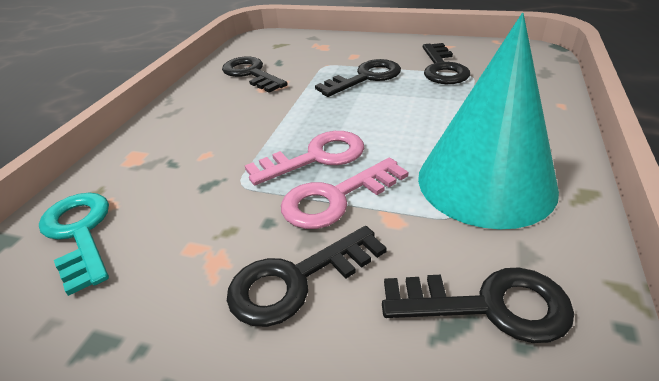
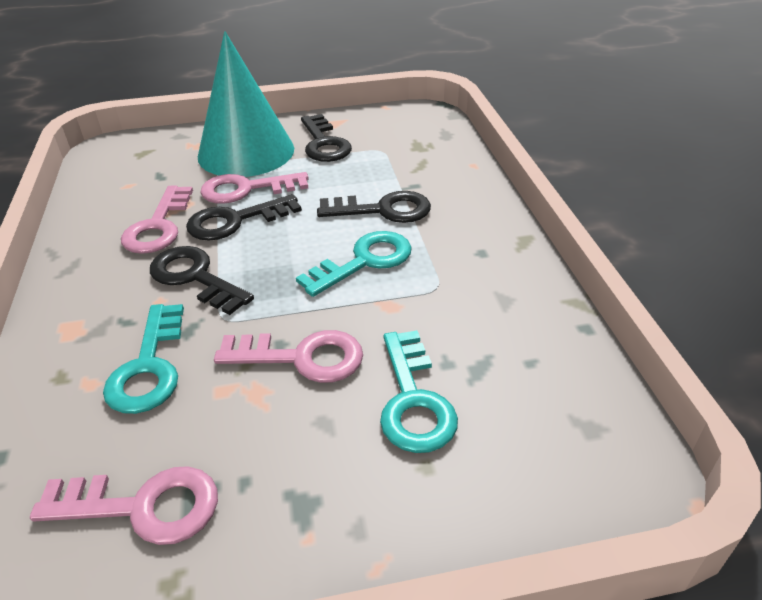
black key: [222,56,288,93] [227,226,387,327] [315,59,401,97] [382,267,574,343] [423,43,470,84] = 5 -> [150,246,254,315] [186,194,302,240] [301,114,352,162] [317,191,431,223] = 4
pink key: [245,131,364,185] [281,158,408,229] = 2 -> [30,466,218,545] [121,186,193,254] [200,172,309,204] [214,330,363,383] = 4
turquoise key: [39,193,109,296] = 1 -> [103,304,184,414] [296,231,412,297] [380,330,458,453] = 3

